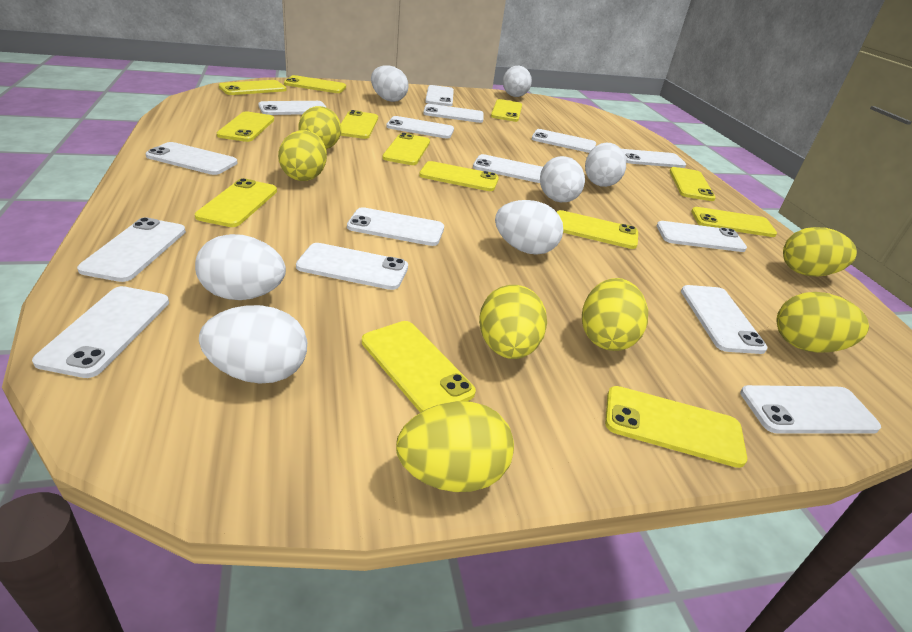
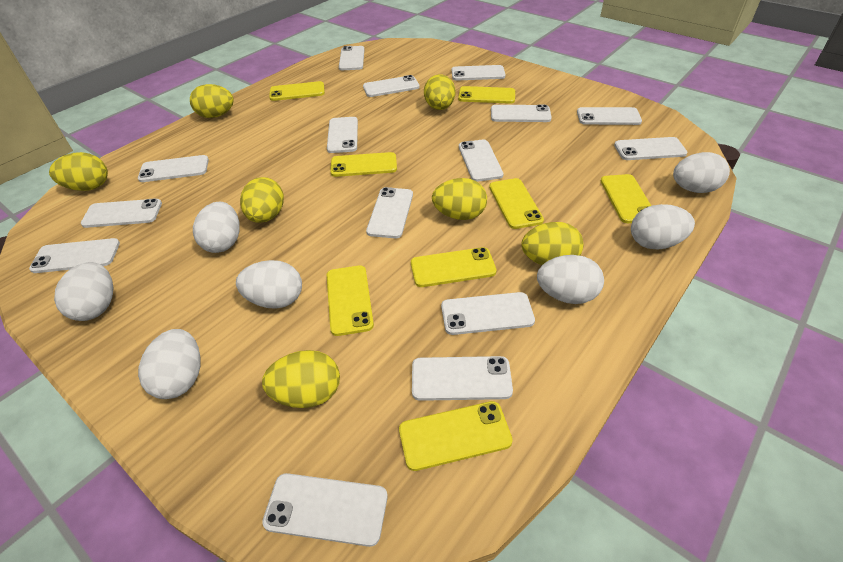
yellow phone: [195,178,277,227] [217,111,274,142] [219,80,287,95] [284,75,346,93] [340,110,378,139] [362,321,476,413] [382,133,430,165] [419,161,499,191] [491,99,522,122] [556,210,638,249] [605,386,747,468] [669,167,716,201] [691,207,777,237] = 13 -> [269,81,325,101] [327,266,374,336] [330,152,397,177] [399,401,513,471] [411,247,497,287] [458,86,515,104] [489,178,544,229] [601,174,651,223] = 8

